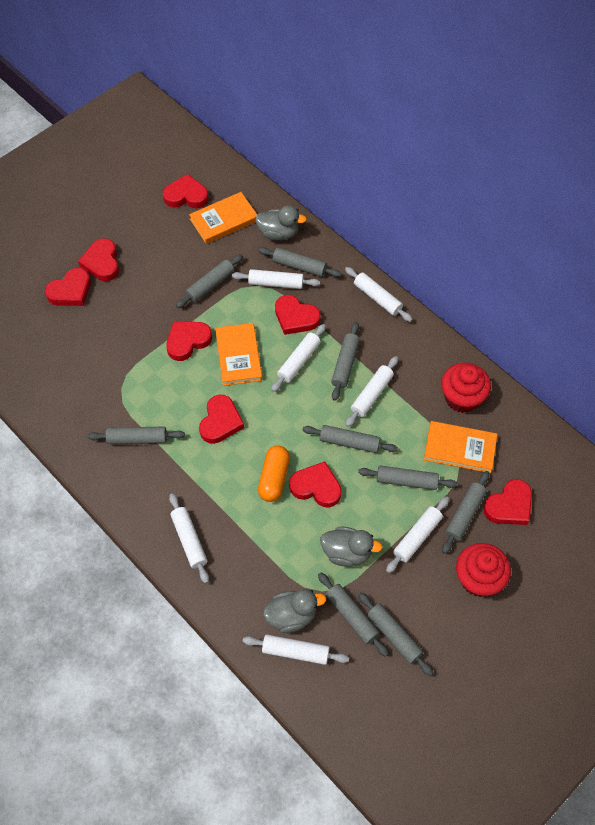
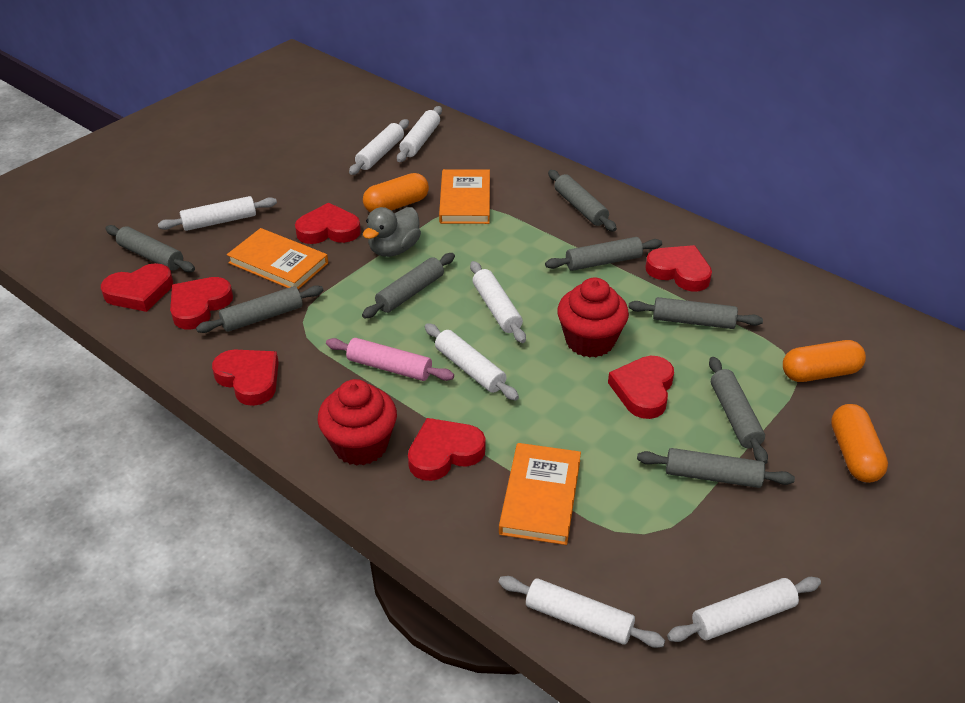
grey duck: [255,205,307,240] [263,589,326,633] [320,526,383,567] = 3 -> [363,207,421,257] = 1
grey rolling pin: [88,427,185,444] [176,254,243,308] [258,247,342,277] [303,425,398,453] [318,573,389,657] [331,322,360,401] [358,465,457,490] [358,592,433,676] [442,471,489,554] = 9 -> [105,225,195,272] [196,285,324,333] [362,253,455,318] [545,237,662,271] [548,170,617,232] [628,297,763,329] [637,448,795,488] [709,357,768,464] = 8
orange capsule: [258,445,290,502] = 1 -> [363,173,429,213] [783,340,866,382] [831,404,888,483] = 3
pink rolling pin: none = 0 -> [326,338,454,381] = 1
red heart: [45,268,91,306] [78,238,119,281] [163,174,209,208] [166,321,212,361] [199,395,244,444] [275,295,321,335] [289,461,342,508] [483,479,532,525] = 8 -> [101,263,173,312] [170,277,233,329] [212,350,279,406] [295,203,361,244] [408,418,486,481] [608,356,674,419] [645,245,712,291] = 7

